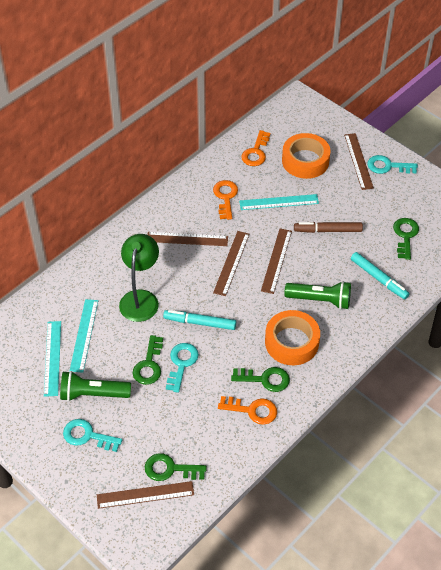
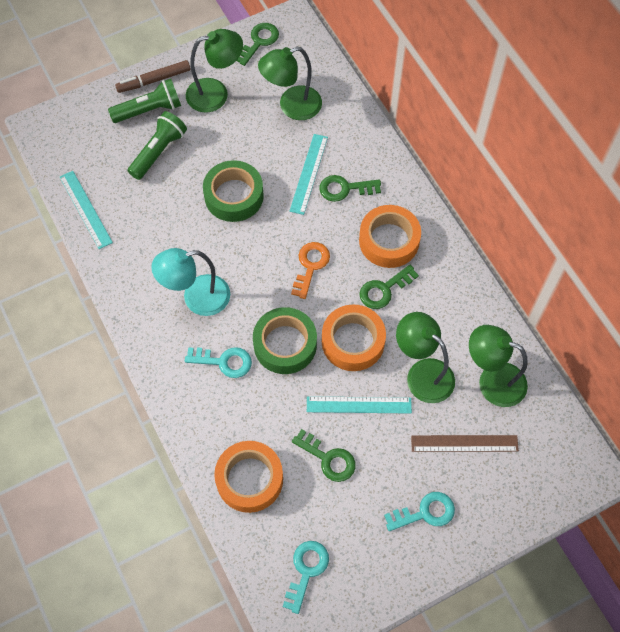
brown ruler: [97,481,194,509] [147,232,228,246] [213,231,250,296] [261,228,292,294] [344,133,374,190] = 5 -> [411,435,519,452] = 1
green lamp: [119,234,159,322] = 1 -> [186,29,243,113] [258,47,322,120] [396,312,455,403] [469,325,528,407] = 4
green tape: none = 0 -> [203,160,264,222] [253,307,317,374] = 2
orange key: [213,180,238,220] [218,396,277,425] [241,130,270,166] = 3 -> [291,242,330,299] = 1
orange tape: [265,310,320,365] [282,133,331,179] = 2 -> [214,441,283,513] [322,304,386,371] [359,205,421,268] = 3
turquoise lamp: none = 0 -> [151,248,230,316] = 1
turquoise marker: [163,310,236,330] [351,252,409,299] = 2 -> none = 0

